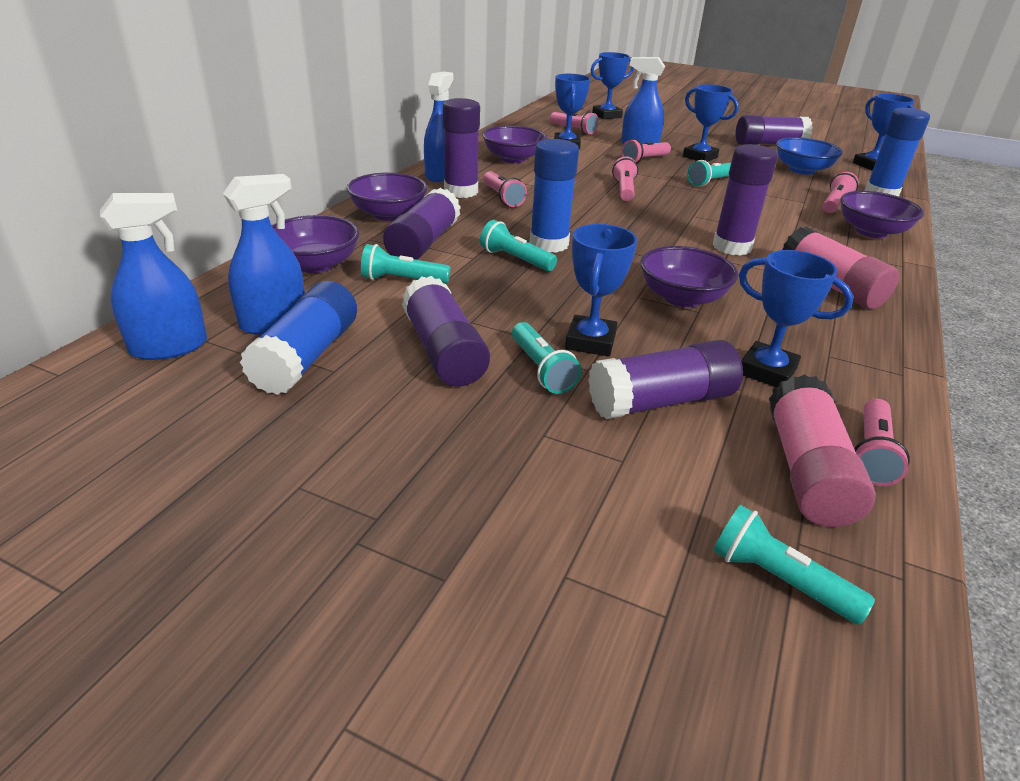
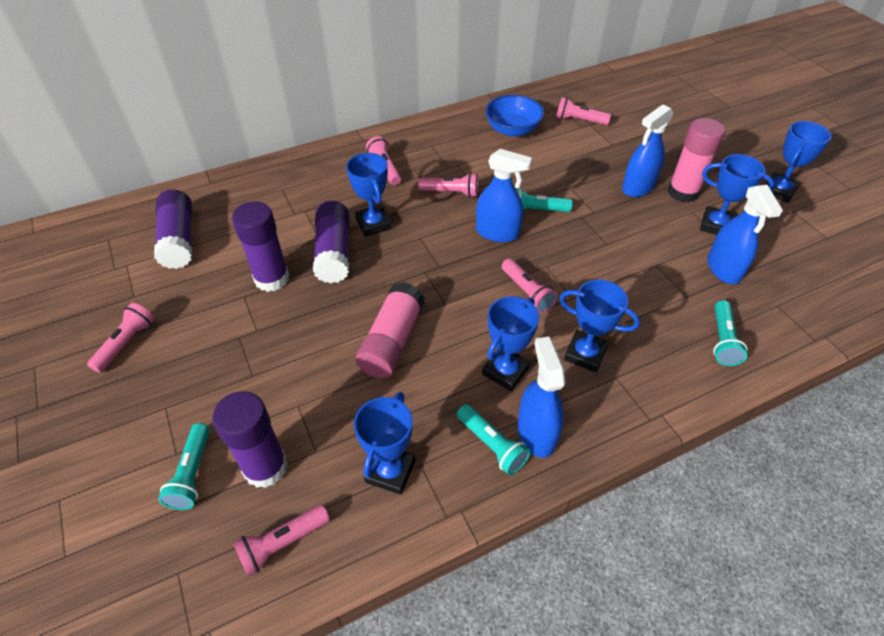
blue glue stick: [240,281,357,395] [530,139,579,253] [865,108,930,196] = 3 -> none = 0
purple bowl: [272,215,359,273] [346,173,428,221] [482,126,547,163] [640,246,738,308] [840,191,924,238] = 5 -> none = 0
purple glue stick: [383,188,461,260] [402,276,490,387] [443,98,480,198] [588,340,743,419] [712,144,778,256] [735,115,813,145] = 6 -> [154,189,192,269] [212,391,288,488] [232,201,289,292] [313,201,349,283] = 4
turquoise flashlight: [361,244,451,284] [480,220,557,271] [512,322,581,394] [687,160,731,187] [713,505,875,625] = 5 -> [158,423,210,510] [457,404,531,475] [515,188,572,212] [713,300,747,366] = 4

